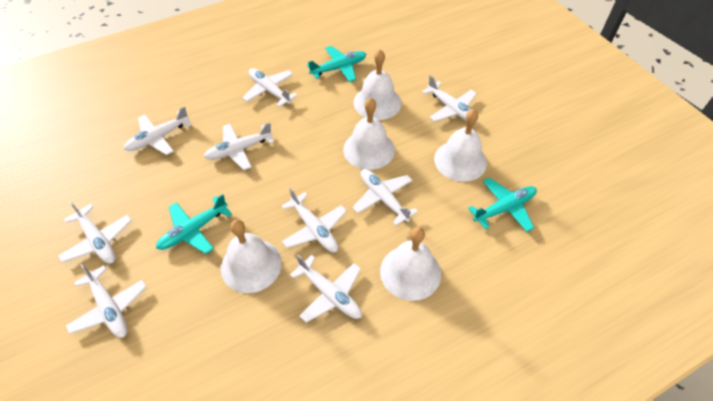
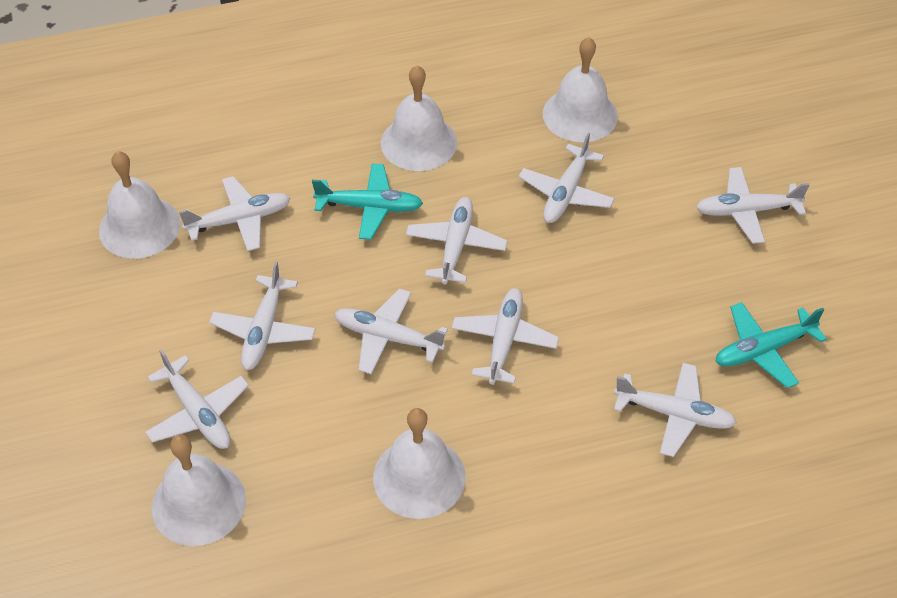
turquoise plane: [156,194,232,254] [307,46,366,82] [468,178,537,232] = 3 -> [312,164,423,240] [715,302,827,388] = 2

